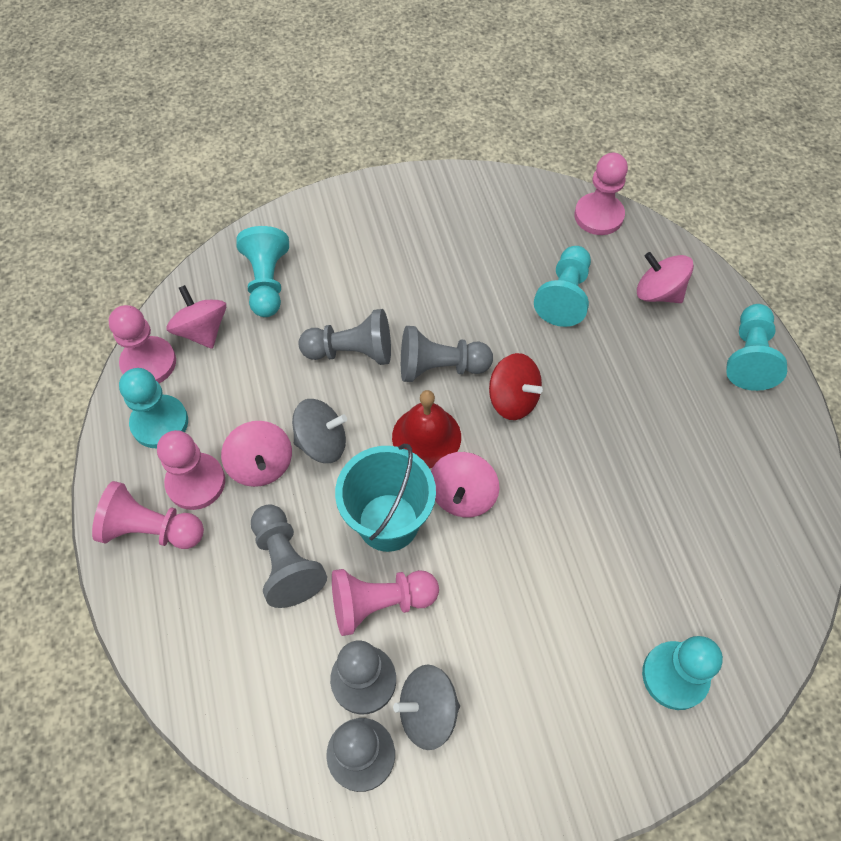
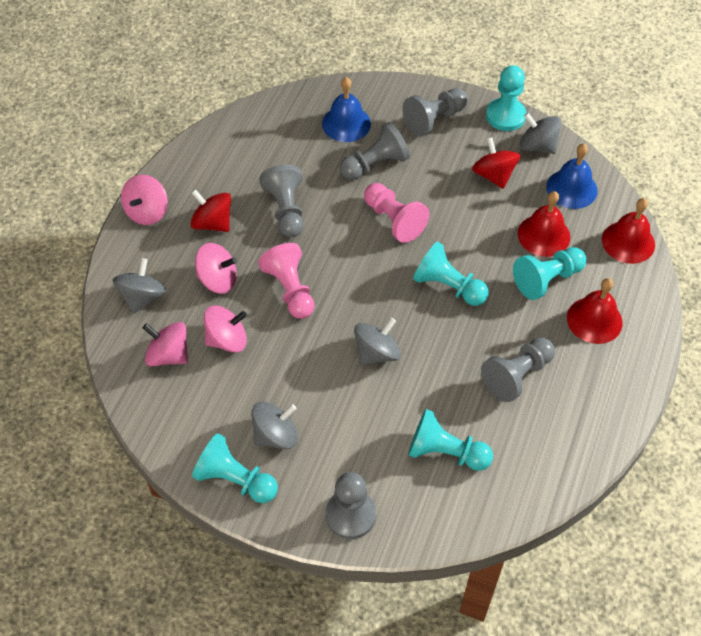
blue bell: none = 0 -> [322,77,371,142] [546,144,598,209] = 2
grey spinning top: [292,399,347,463] [393,665,460,750] = 2 -> [112,258,166,314] [251,402,298,449] [354,318,401,366] [520,113,562,154] = 4
pink pawn: [92,481,204,549] [109,305,176,383] [157,430,225,510] [332,569,439,636] [574,153,628,235] = 5 -> [258,243,315,319] [364,183,430,243] = 2
red bell: [392,390,461,468] = 1 -> [518,191,570,257] [567,278,623,344] [602,198,655,264] = 3
red spinning top: [489,353,543,420] = 1 -> [190,189,231,232] [472,137,520,189] = 2
turquoise bucket: [335,444,436,552] = 1 -> none = 0

